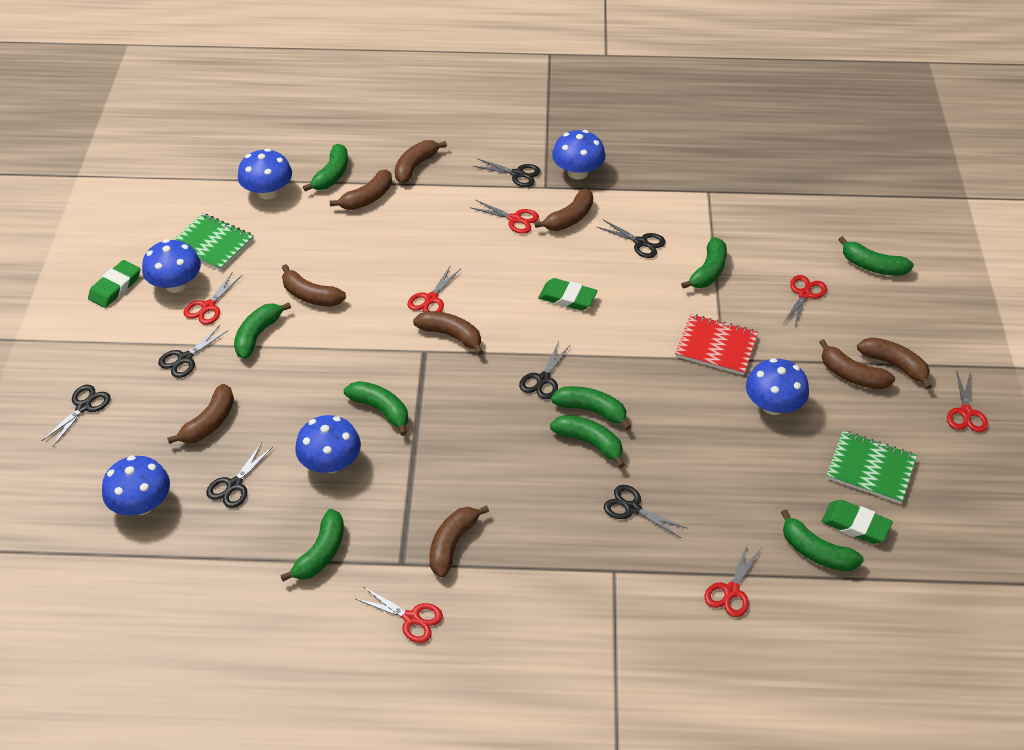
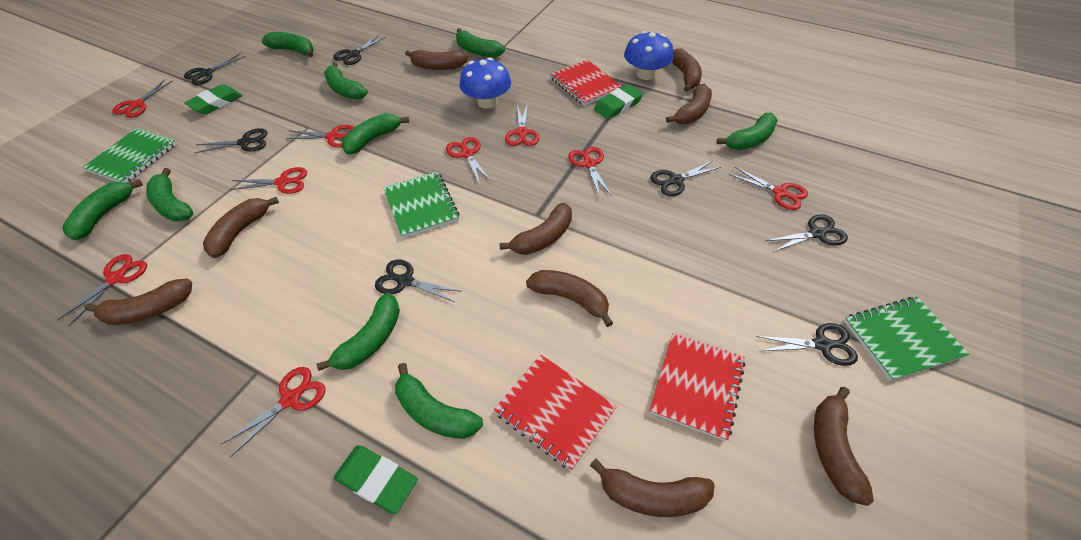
blue mushroom: [102,456,170,516] [142,239,201,293] [238,149,292,199] [295,415,361,473] [552,130,605,180] [746,358,809,415] = 6 -> [460,58,511,108] [624,31,674,80] = 2
green notebook: [173,213,254,271] [826,431,917,504] = 2 -> [83,128,176,183] [383,171,460,238] [844,297,969,381] = 3
red notebook: [675,314,758,375] = 1 -> [494,355,617,471] [550,60,622,106] [649,333,745,441] = 3
red scissors: [184,273,243,325] [356,587,443,643] [407,265,461,312] [470,200,539,234] [704,543,761,617] [783,275,827,327] [947,372,988,432] = 7 -> [57,254,147,326] [112,80,173,118] [221,367,326,457] [230,167,307,194] [285,125,355,148] [446,137,492,184] [505,104,539,146] [568,147,612,198] [729,167,808,210] = 9

